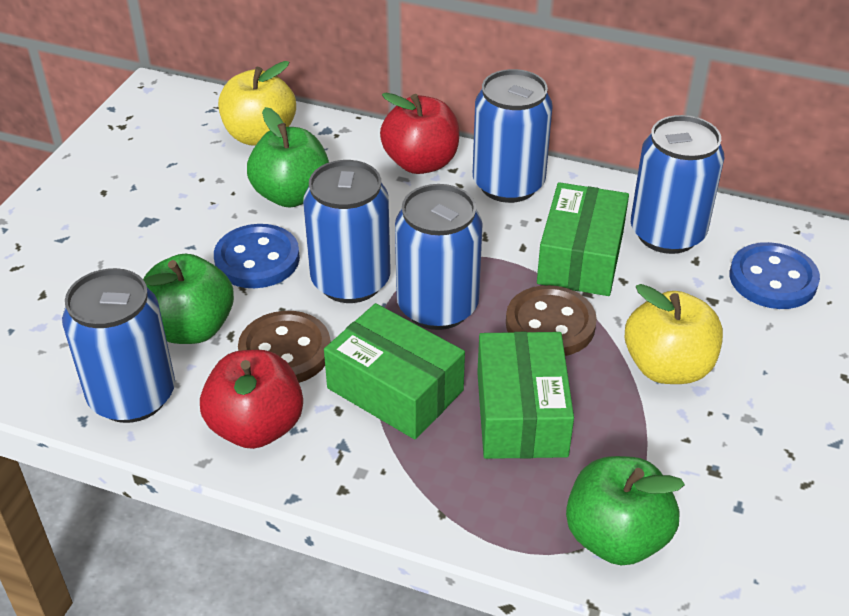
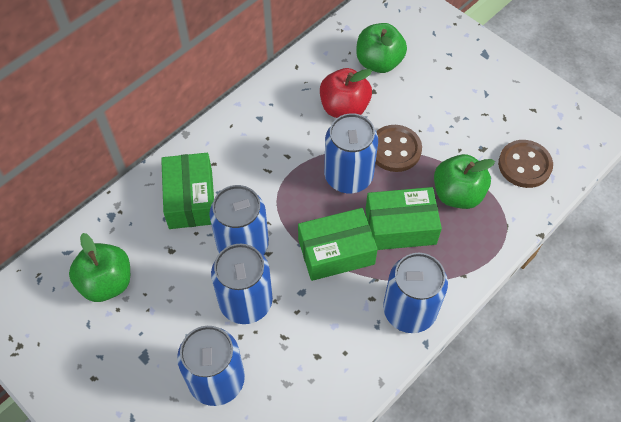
blue button: [214,224,300,288] [730,242,820,309] = 2 -> none = 0
red apple: [200,350,303,449] [380,93,459,174] = 2 -> [320,68,372,118] = 1
yellow apple: [218,61,296,146] [625,284,723,384] = 2 -> none = 0

